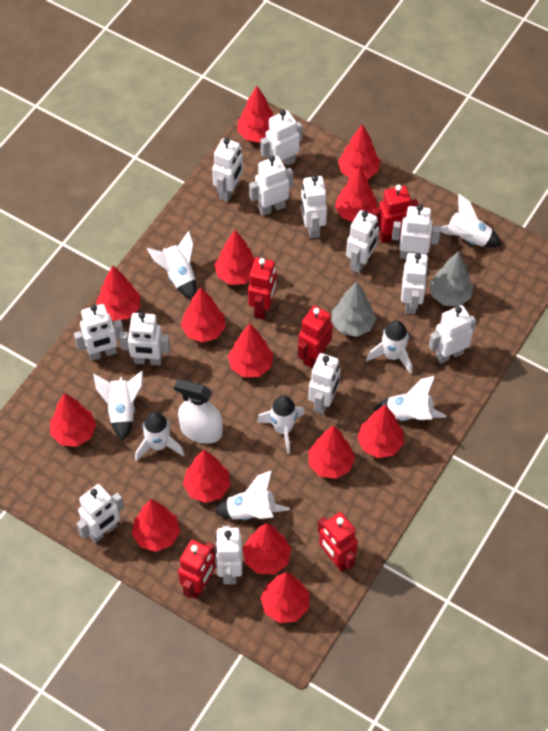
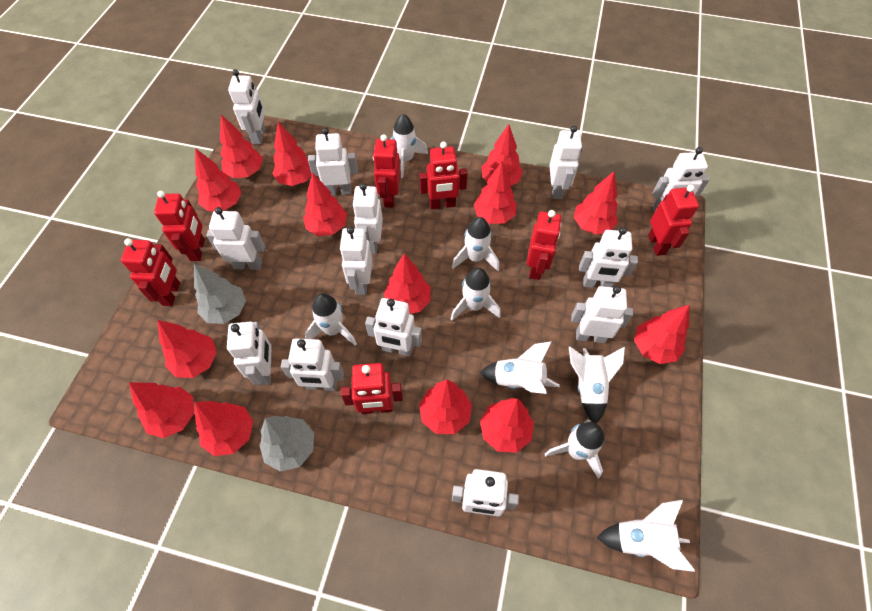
red robot: [178,540,215,599] [248,257,277,320] [298,305,333,368] [317,512,358,572] [372,184,419,243] = 5 -> [121,238,180,306] [154,191,205,261] [341,363,403,414] [373,134,401,208] [419,142,468,209] [527,210,562,280] [648,185,699,256] = 7
white spray bottle: [174,379,223,444] = 1 -> none = 0

